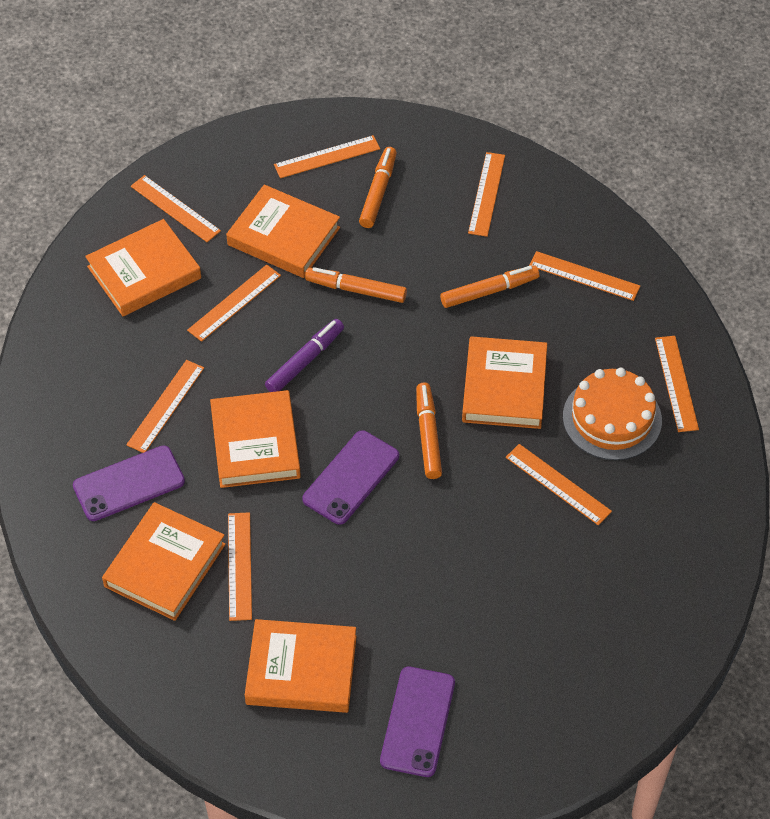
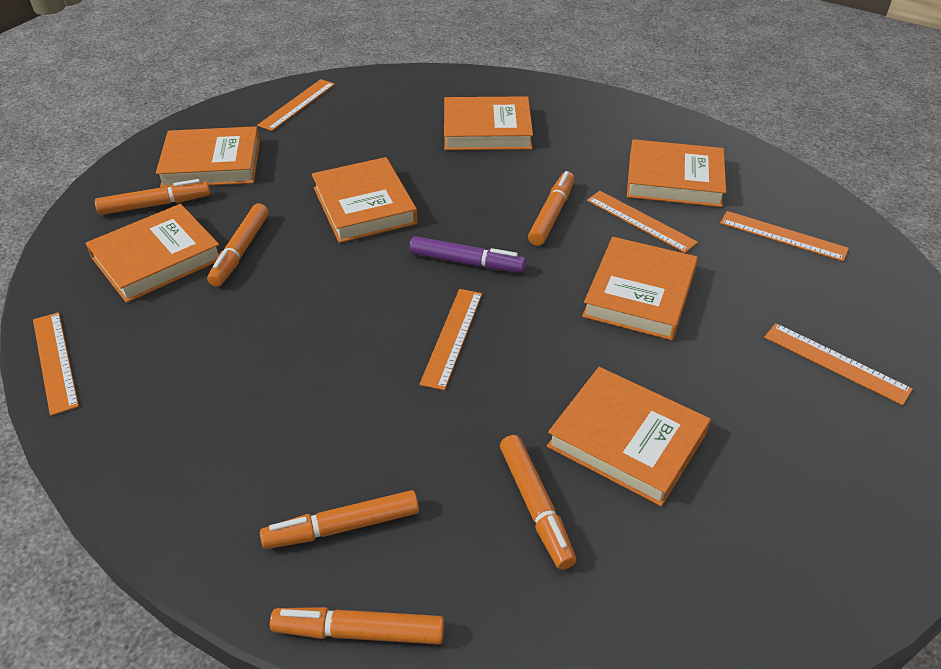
orange book: [85,219,201,316] [102,502,226,621] [210,390,301,488] [226,185,340,278] [245,619,357,713] [462,336,547,429] = 6 -> [85,204,219,303] [156,126,260,188] [312,157,418,243] [444,96,533,150] [547,367,711,506] [582,237,698,340] [627,139,726,207] = 7
orange cake: [563,367,662,460] = 1 -> none = 0
orange marker: [305,267,407,303] [359,147,397,228] [416,382,442,479] [440,265,539,308] = 4 -> [95,179,210,215] [207,203,269,287] [260,490,419,549] [270,607,444,644] [500,435,576,570] [528,171,575,246] = 6
orange ruler: [126,360,204,453] [131,175,221,242] [187,265,281,342] [228,512,252,621] [274,135,380,178] [468,152,505,237] [506,444,612,525] [529,251,640,301] [655,336,699,432] = 9 -> [33,312,79,416] [257,79,335,131] [419,289,482,390] [587,191,698,253] [720,211,849,262] [764,323,913,405] = 6
purple phone: [73,445,185,521] [302,430,399,525] [380,666,455,777] = 3 -> none = 0

